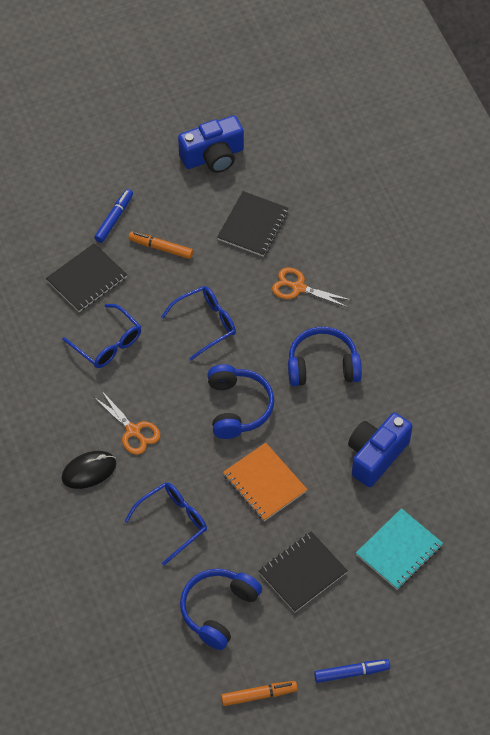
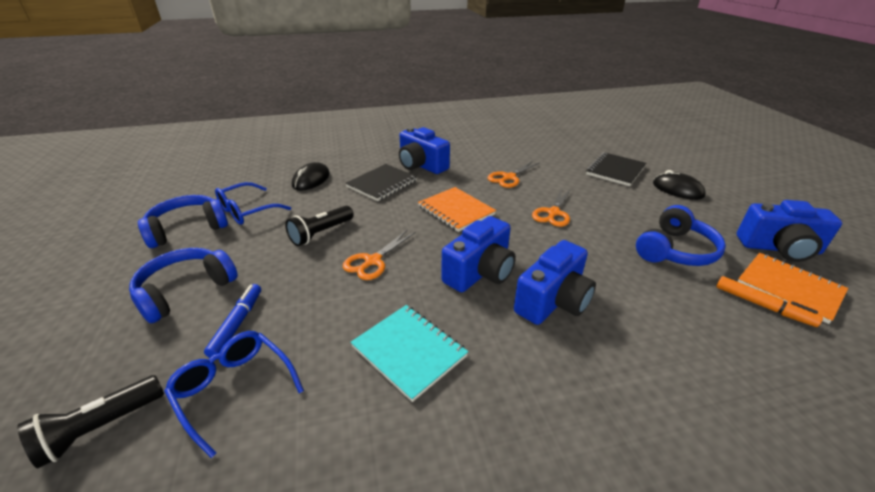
black flashlight: none = 0 -> [17,375,164,469] [285,206,354,246] = 2
black mouse: [61,451,117,489] = 1 -> [292,162,330,191] [653,170,706,200] = 2
black notebook: [46,243,127,312] [217,191,289,256] [259,531,348,613] = 3 -> [345,164,417,201] [586,153,646,186] = 2
blue camera: [178,115,244,173] [348,413,412,487] = 2 -> [399,127,450,174] [441,216,516,292] [514,240,596,325] [737,200,842,262] = 4
blue glasses: [62,304,141,368] [125,483,207,565] [161,286,236,360] = 3 -> [164,331,304,458] [215,182,291,225] = 2
blue marker: [94,189,133,243] [314,659,390,683] = 2 -> [204,284,261,358] = 1
orange marker: [129,231,193,259] [221,681,298,706] = 2 -> [716,276,823,327] = 1
orange notebook: [223,443,308,521] = 1 -> [418,187,496,232] [738,253,848,324] = 2
orange scissors: [94,390,160,455] [272,267,351,307] = 2 -> [343,230,416,280] [487,161,540,188] [532,188,571,227] = 3

